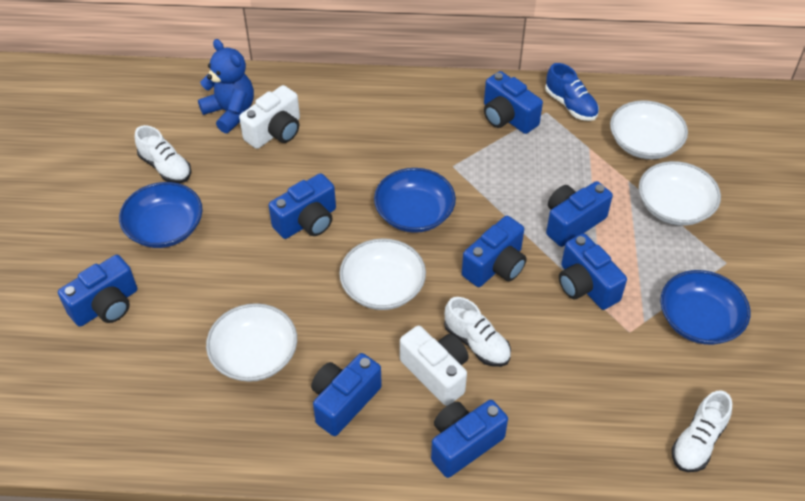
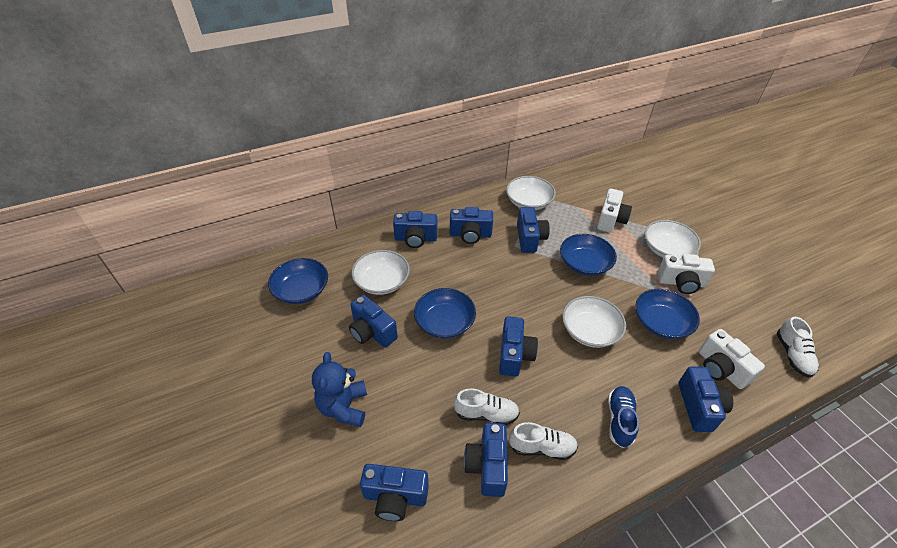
blue bowl: [119,182,203,248] [374,168,456,233] [660,270,750,345] = 3 -> [268,258,328,304] [414,288,476,339] [560,234,617,276] [635,289,700,339] = 4
white camera: [239,85,300,149] [400,326,469,406] = 2 -> [597,188,632,233] [657,254,715,294] [699,329,765,389] = 3

